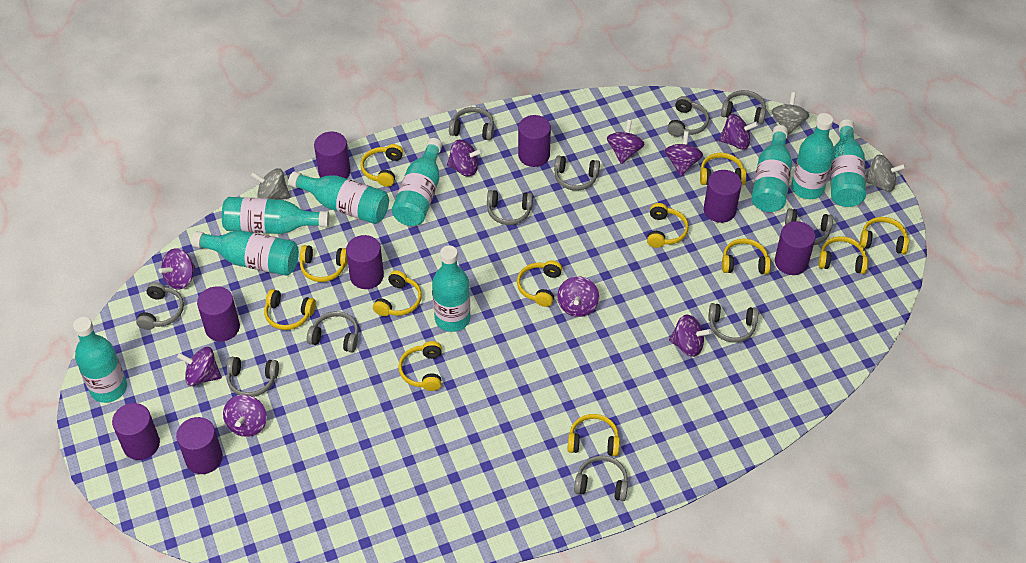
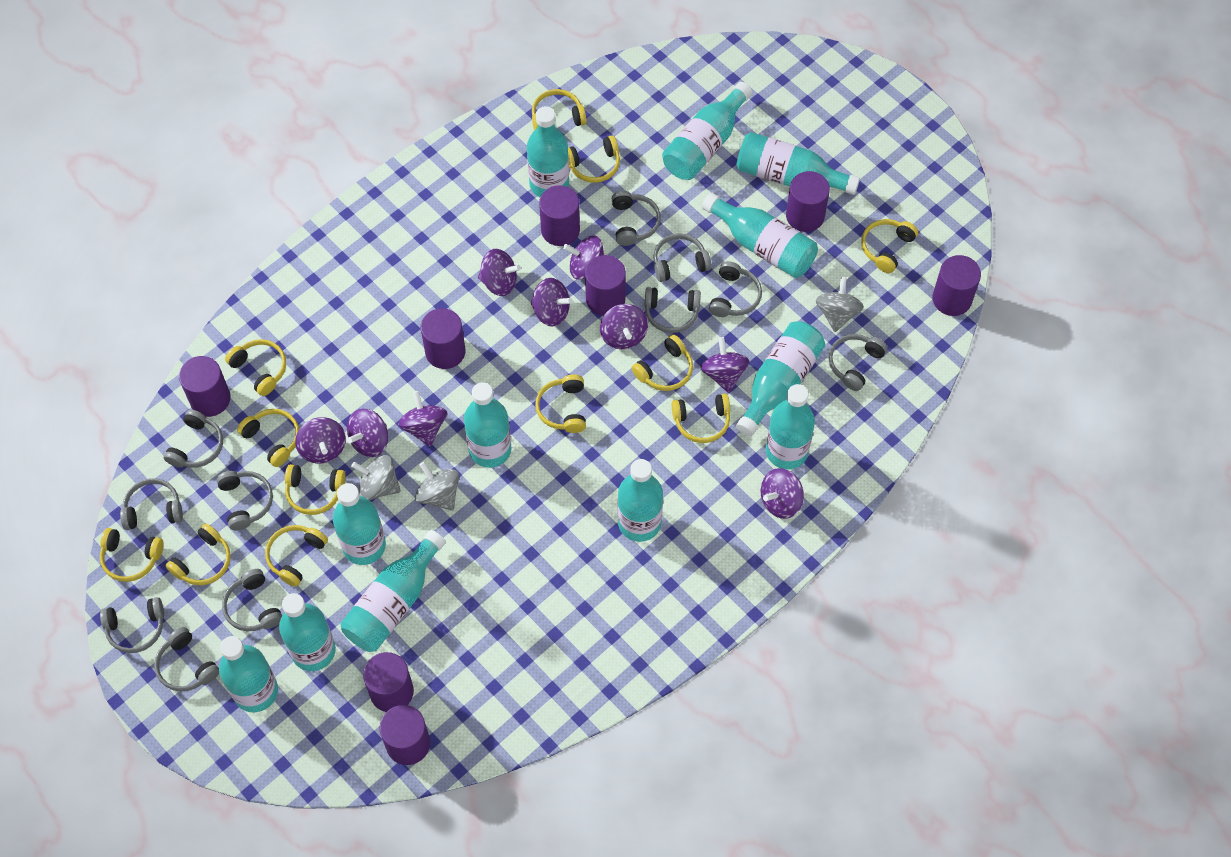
turquoise bottle: [73,317,127,403] [191,231,299,276] [222,197,330,234] [288,171,389,224] [392,138,442,226] [432,246,470,332] [751,125,792,212] [791,113,834,199] [830,119,866,207] = 9 -> [219,636,278,712] [279,593,336,671] [333,483,386,565] [341,530,446,652] [464,382,512,468] [527,106,569,197] [618,459,663,542] [662,82,752,180] [702,193,818,278] [736,321,825,436] [737,132,860,195] [766,384,815,469] = 12

